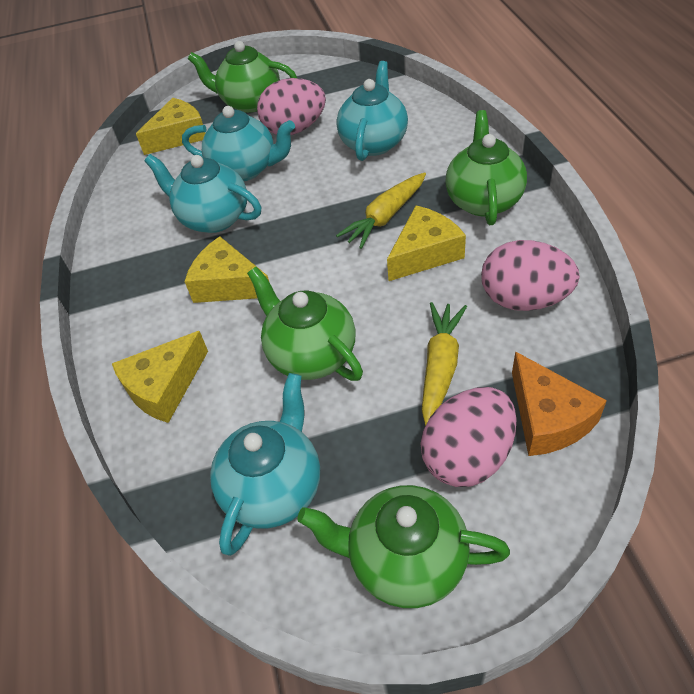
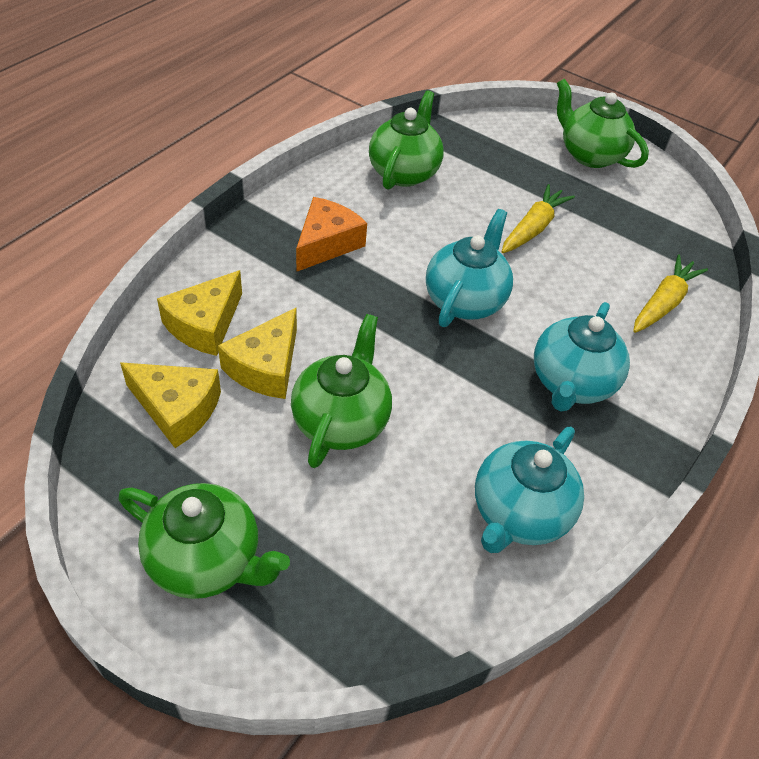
pink egg: [257,78,326,135] [421,387,517,487] [481,240,580,311] = 3 -> none = 0
turquoise teapot: [144,154,261,233] [182,106,295,181] [210,373,320,556] [336,61,408,161] = 4 -> [426,209,513,327] [475,427,584,553] [534,302,630,412] = 3
yellow cheese: [112,331,208,423] [136,98,205,155] [184,236,269,303] [387,205,466,281] = 4 -> [120,362,221,448] [157,270,242,356] [218,308,297,399] = 3

